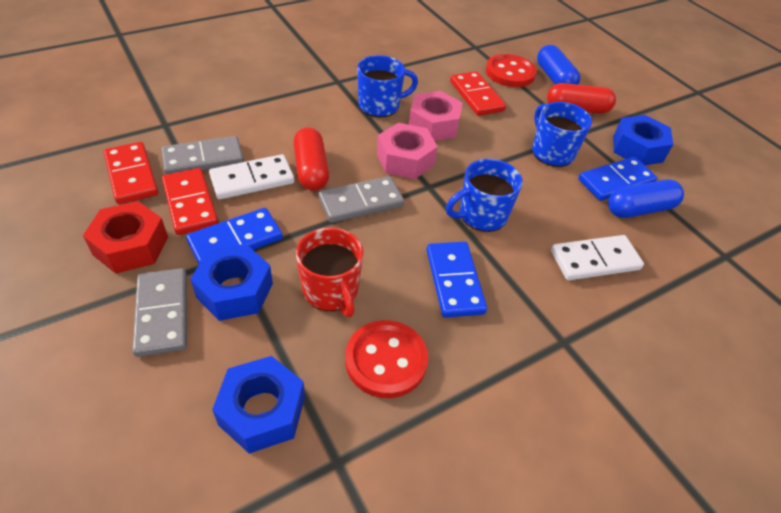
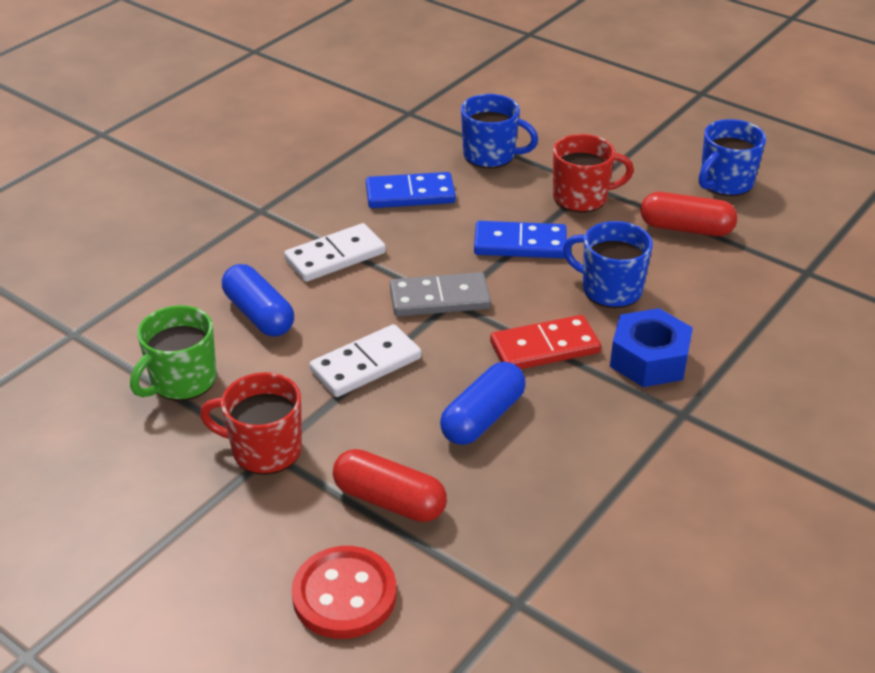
blue domino: [186,208,283,264] [426,242,487,318] [578,157,657,201] = 3 -> [366,172,456,208] [474,221,567,258] = 2
blue nut: [190,244,273,321] [212,356,305,454] [613,115,673,165] = 3 -> [610,308,693,387] = 1
green mug: none = 0 -> [130,305,216,401] = 1
grey domino: [132,268,187,357] [161,136,244,174] [318,176,404,223] = 3 -> [390,272,491,317] = 1
pink nut: [377,123,438,179] [409,91,463,141] = 2 -> none = 0
red button: [345,320,428,398] [486,54,537,87] = 2 -> [291,546,397,639] = 1
red domino: [104,142,158,204] [162,168,218,235] [450,71,506,116] = 3 -> [490,315,601,369] = 1
red mug: [296,228,363,318] = 1 -> [200,372,302,475] [553,134,634,212] = 2
red nut: [83,201,168,274] = 1 -> none = 0

